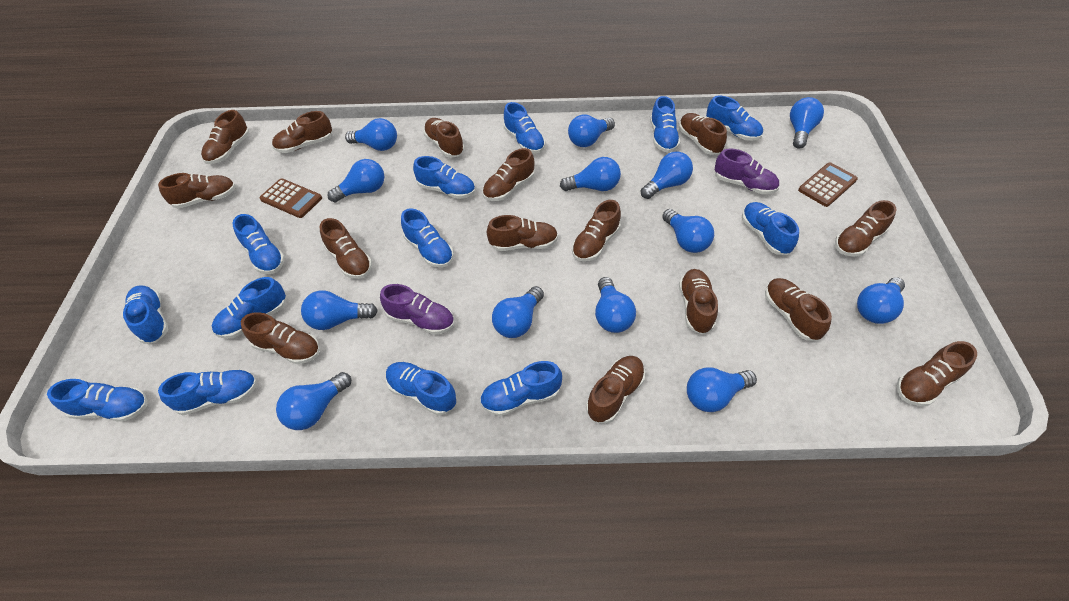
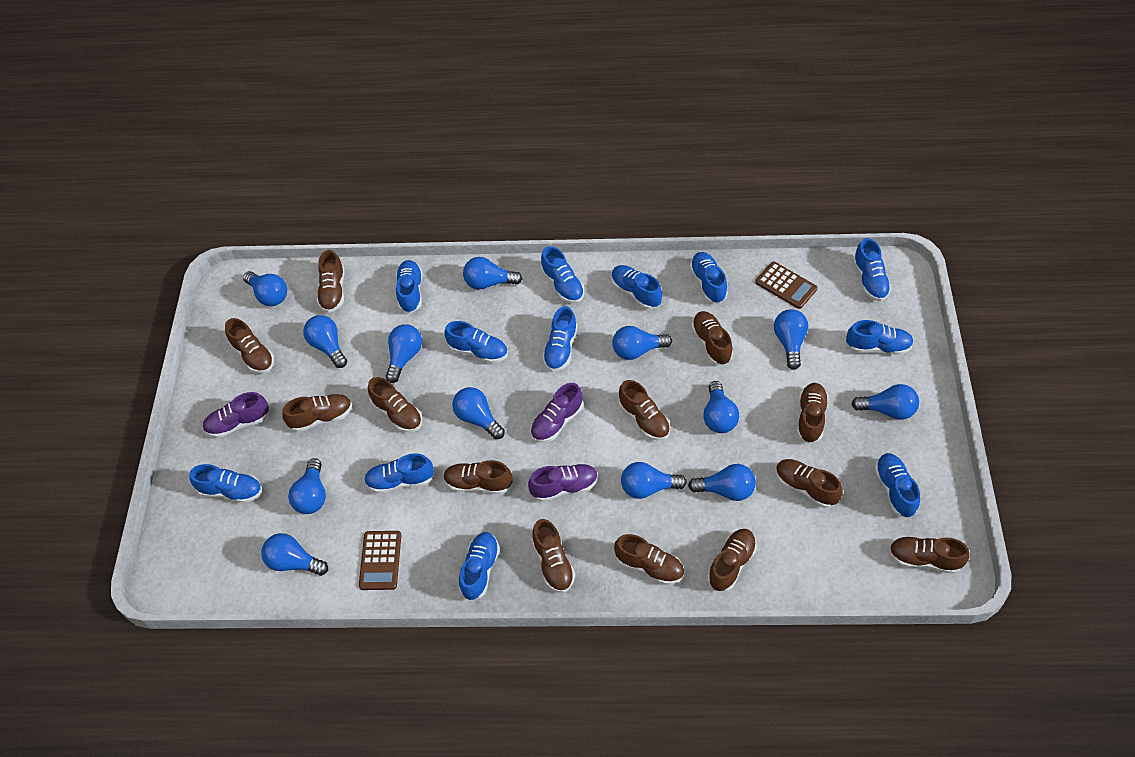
blue shoe: [47,379,148,422] [123,285,168,344] [158,369,257,415] [212,277,286,339] [233,214,285,274] [386,362,456,415] [401,208,454,268] [413,156,475,199] [480,361,562,416] [504,102,545,154] [650,96,680,153] [706,96,763,141] [742,202,799,255] = 13 -> [189,464,262,503] [364,453,434,493] [396,260,422,313] [444,321,508,363] [459,532,500,601] [541,246,584,303] [542,306,577,371] [611,265,662,309] [690,252,728,304] [846,320,914,355] [853,238,891,301] [874,453,920,518] = 12
brown shoe: [158,173,236,209] [201,110,249,164] [241,312,320,364] [272,111,332,153] [320,218,372,279] [423,118,465,158] [483,148,535,201] [487,215,558,251] [572,200,621,262] [586,356,645,424] [679,113,727,155] [679,269,718,334] [765,278,832,341] [835,200,896,257] [897,341,977,406] = 15 -> [225,318,274,373] [282,394,352,432] [317,250,344,313] [368,377,422,432] [443,460,512,494] [532,519,575,593] [614,534,684,585] [619,380,670,441] [691,311,733,365] [708,529,757,592] [776,459,843,508] [797,383,829,443] [889,537,970,574] = 13
purple shoe: [380,284,454,335] [715,148,779,194] = 2 -> [202,392,269,438] [528,464,598,502] [530,383,583,442] = 3

